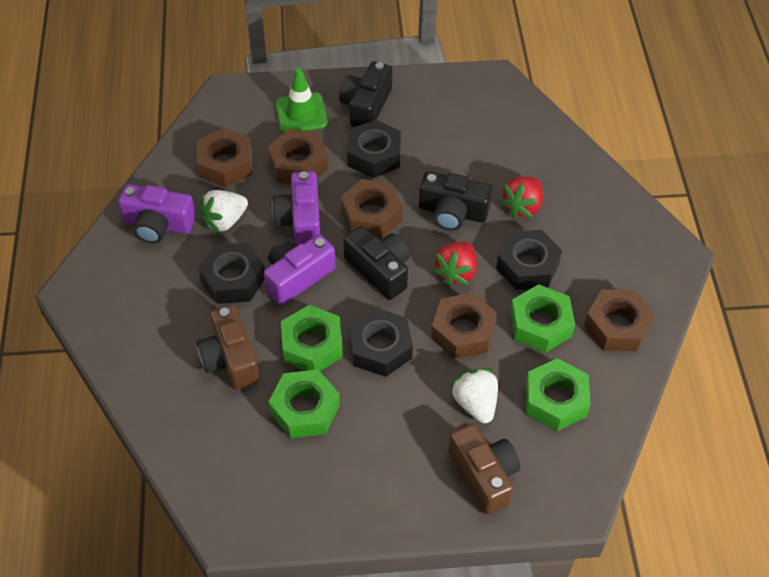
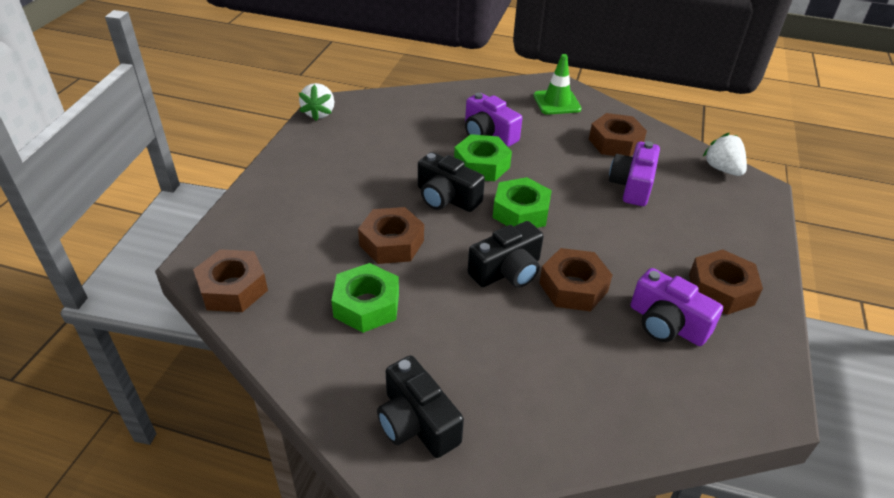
black nut: [198,243,265,304] [347,119,401,178] [349,308,413,377] [496,230,562,290] = 4 -> none = 0
brown camera: [197,305,259,389] [448,423,520,515] = 2 -> none = 0
green nut: [269,369,340,438] [281,305,343,371] [510,284,575,353] [525,358,591,431] = 4 -> [331,263,399,333] [454,134,512,181] [493,177,552,228] = 3
red strawberry: [433,242,477,286] [500,177,543,218] = 2 -> none = 0

